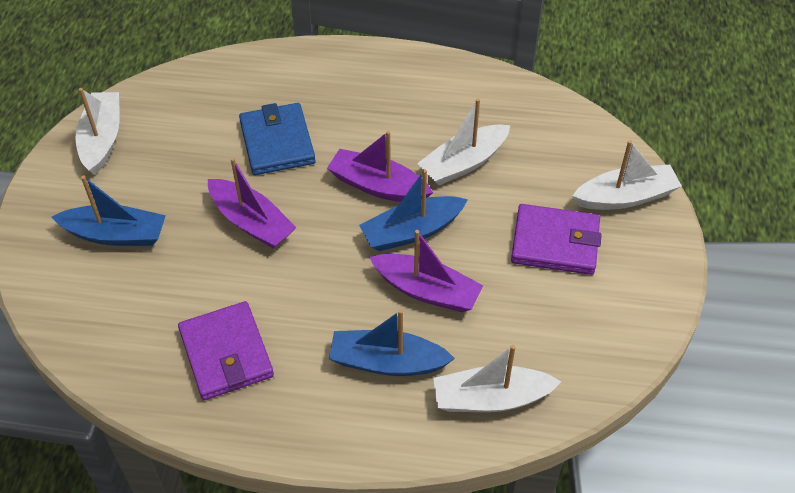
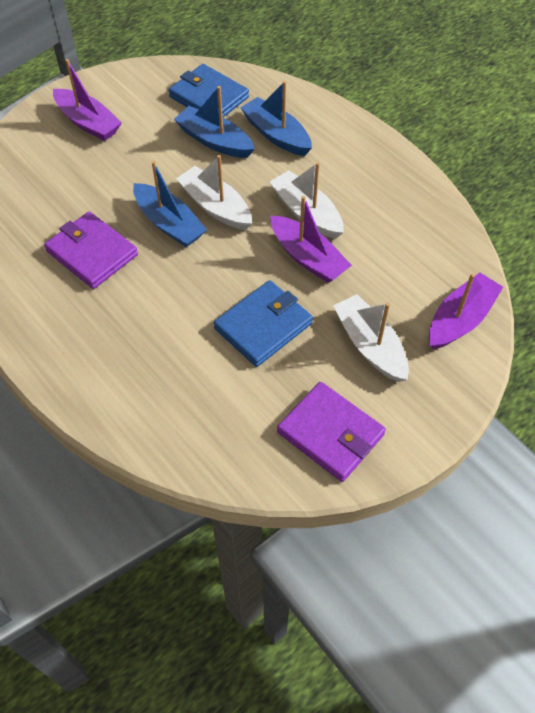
blue wallet: [239,103,316,175] = 1 -> [169,64,249,117] [214,280,313,367] = 2
white boat: [75,88,120,175] [417,98,510,185] [433,345,561,412] [572,140,682,210] = 4 -> [176,155,252,230] [270,162,344,239] [333,294,409,382] = 3

